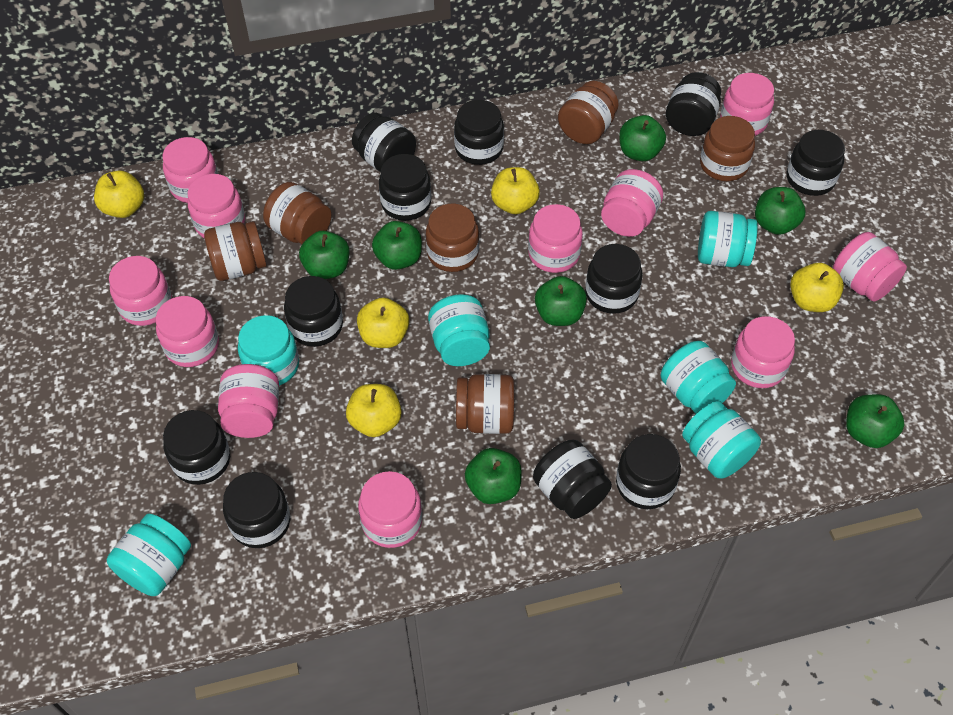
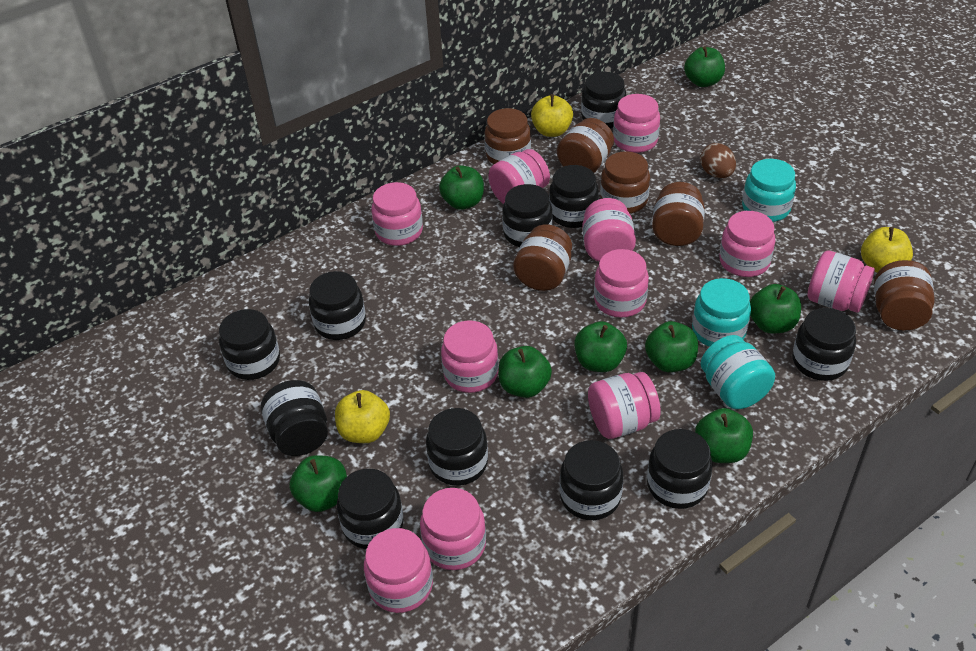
brown egg: none = 0 -> [700,143,736,178] = 1
green apple: [299,231,349,279] [372,221,422,270] [465,448,522,504] [535,276,587,326] [619,115,666,161] [755,187,805,235] [846,394,904,448] = 7 -> [289,455,347,512] [439,165,484,210] [499,346,552,398] [574,321,627,372] [645,321,698,372] [684,46,725,87] [695,408,753,463] [750,284,801,334] = 8
turquoise jar: [107,514,191,596] [238,315,299,385] [428,294,490,366] [661,341,736,414] [682,401,761,478] [698,211,758,267] = 6 -> [692,278,751,347] [701,335,775,409] [742,159,796,222] = 3
yellow apple: [94,171,144,218] [346,384,402,437] [357,297,409,348] [491,167,540,214] [790,263,844,312] = 5 -> [335,390,390,443] [531,94,573,137] [861,227,913,273] = 3

